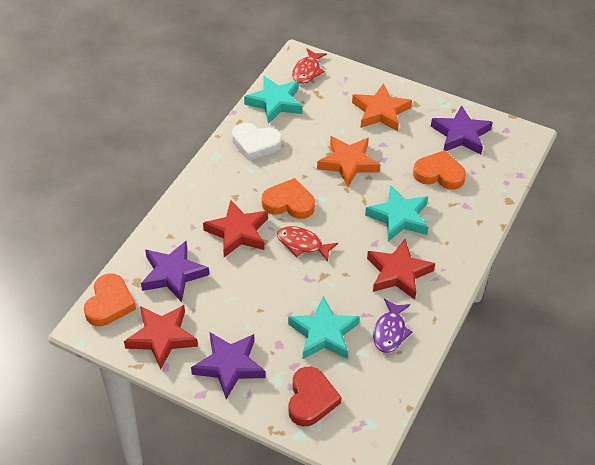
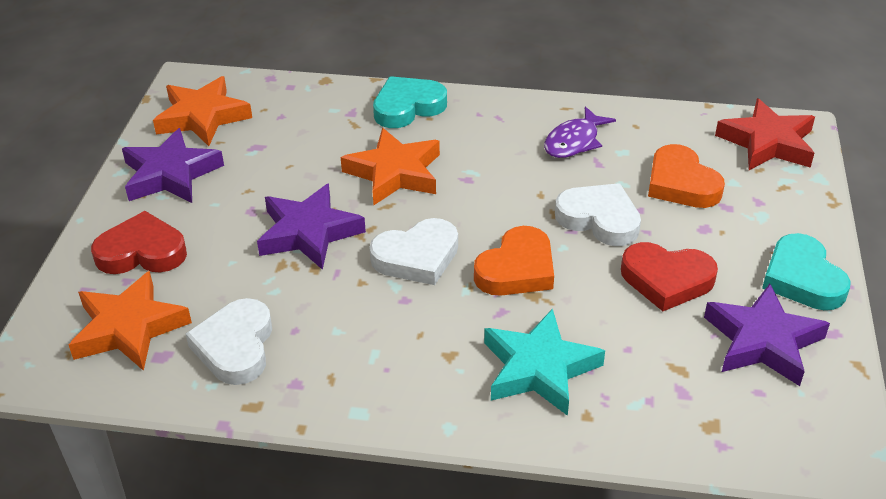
orange heart: [84,273,136,326] [262,178,315,219] [413,150,466,190] = 3 -> [474,226,554,296] [648,144,725,208] = 2
orange star: [317,136,381,187] [352,83,412,131] = 2 -> [69,271,192,371] [153,76,252,146] [341,128,440,206] = 3
red fish: [277,226,338,262] [292,49,327,84] = 2 -> none = 0
red heart: [288,367,341,426] = 1 -> [91,211,187,274] [621,242,718,311] = 2
red star: [124,305,198,369] [203,200,268,257] [367,239,435,300] = 3 -> [715,98,815,170] = 1
turquoise heart: none = 0 -> [373,76,447,128] [762,233,851,310] = 2
turquoise star: [244,76,303,124] [288,296,360,359] [365,185,428,242] = 3 -> [484,309,605,416] = 1
white heart: [232,123,282,161] = 1 -> [186,298,272,385] [369,218,458,285] [555,183,641,246] = 3

